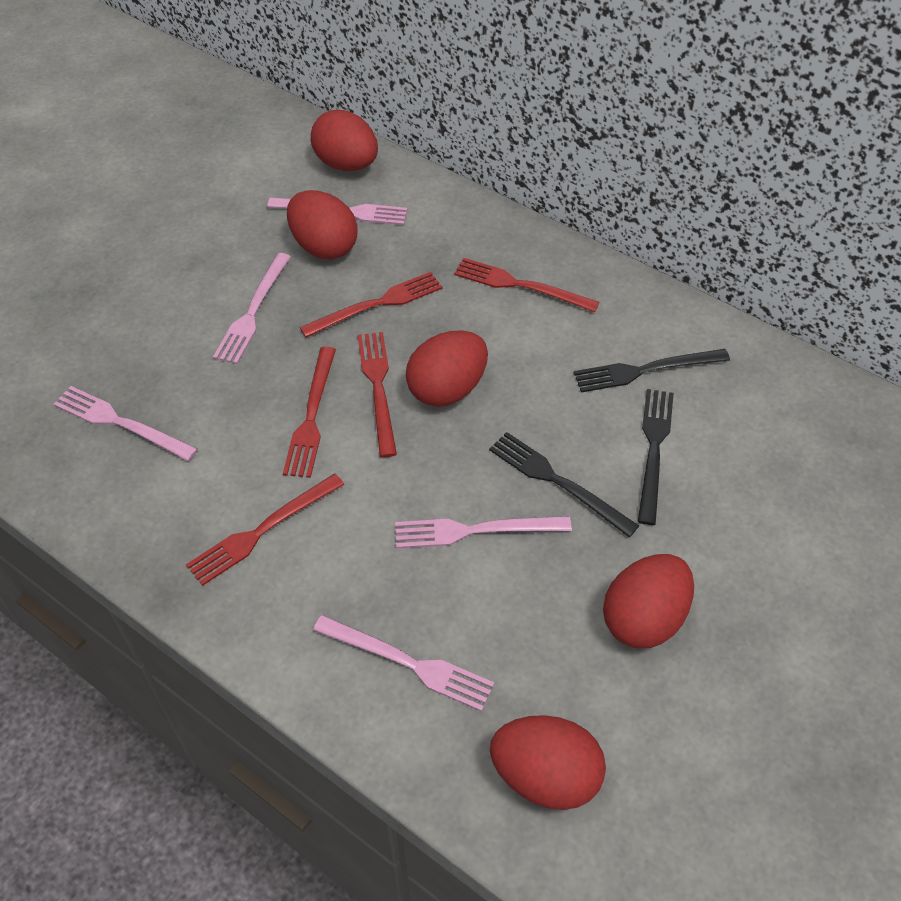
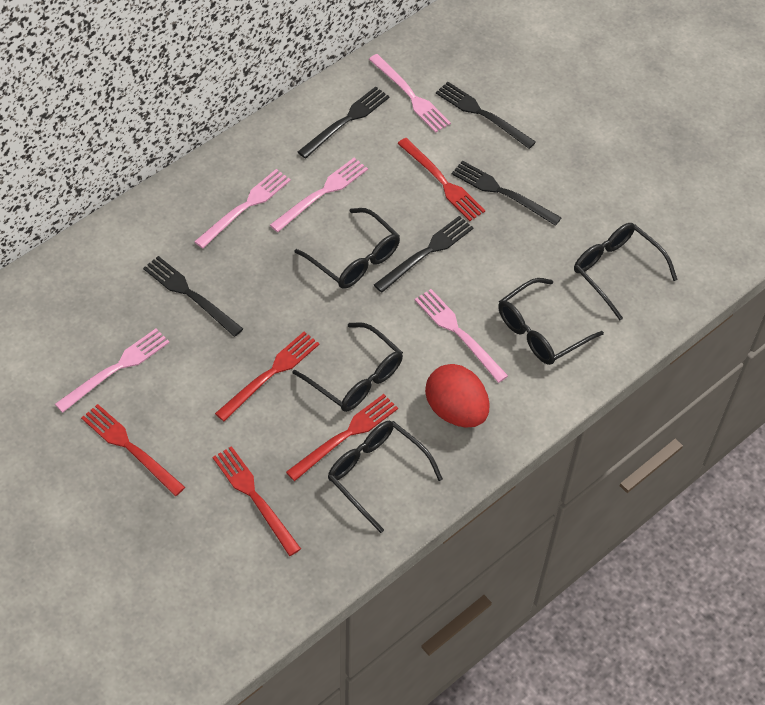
black fork: [489,432,639,537] [574,349,730,392] [638,389,674,525] = 3 -> [143,256,243,337] [298,86,390,159] [374,216,474,293] [436,82,536,149] [452,160,562,226] = 5
black glasses: none = 0 -> [293,322,403,412] [295,208,400,289] [328,420,443,533] [498,278,604,365] [574,223,678,320] = 5
red egg: [287,190,358,260] [311,110,378,171] [406,331,488,407] [490,715,606,810] [603,554,694,648] = 5 -> [425,364,489,428] = 1

